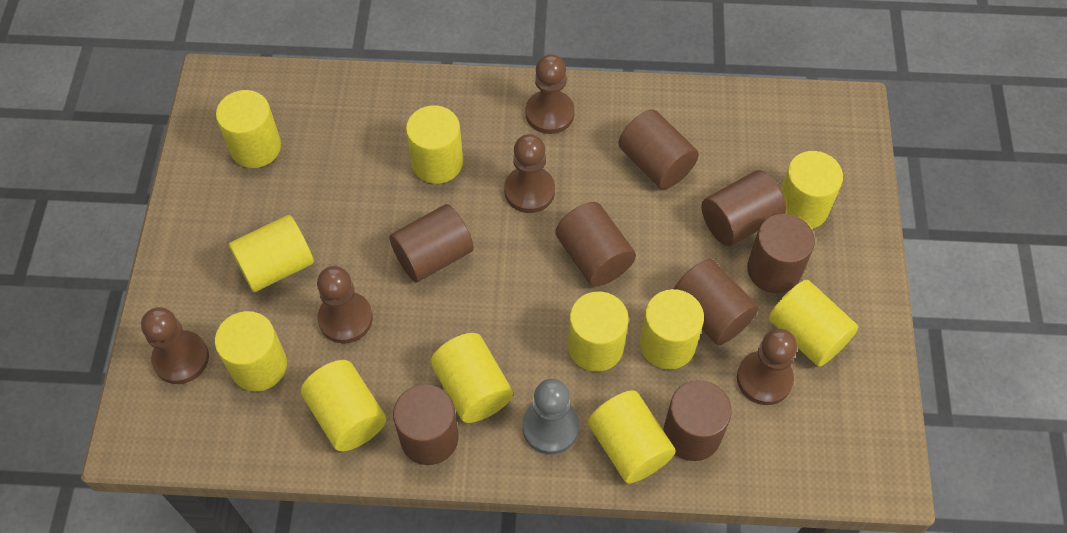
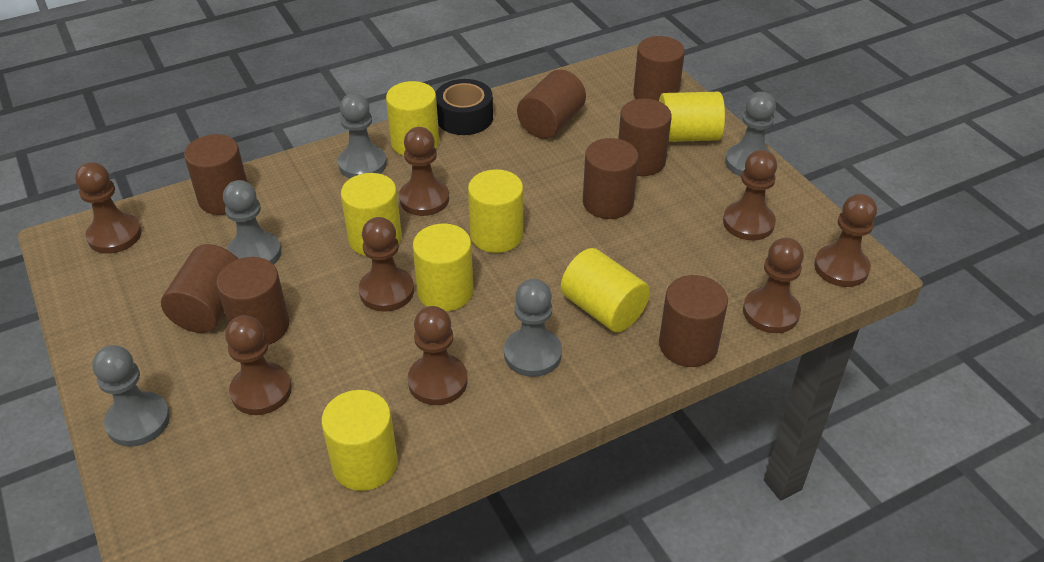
black tape: none = 0 -> [436,79,493,135] = 1
brown pawn: [141,307,209,384] [317,266,373,344] [504,134,555,213] [526,54,575,134] [737,329,797,405] = 5 -> [75,162,142,254] [225,315,292,415] [359,217,414,312] [399,127,449,216] [408,306,468,405] [723,150,777,241] [743,237,804,333] [814,194,877,287] = 8
grey pawn: [522,379,579,454] = 1 -> [92,345,170,447] [223,180,281,265] [338,93,387,178] [504,279,562,377] [725,92,776,176] = 5
yellow cylinder: [215,311,287,392] [216,90,281,168] [229,215,314,292] [301,360,386,452] [406,105,463,184] [430,333,513,423] [568,292,629,372] [588,390,676,484] [640,289,704,369] [769,280,858,367] [781,151,843,229] = 11 -> [321,390,398,491] [341,173,402,256] [386,81,439,156] [413,223,474,311] [468,169,523,253] [561,248,650,332] [659,92,725,142] = 7

